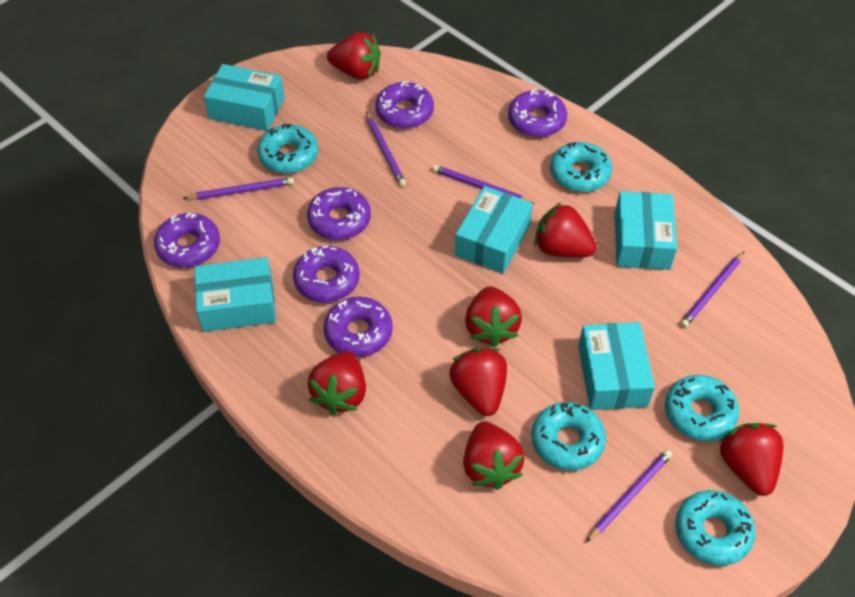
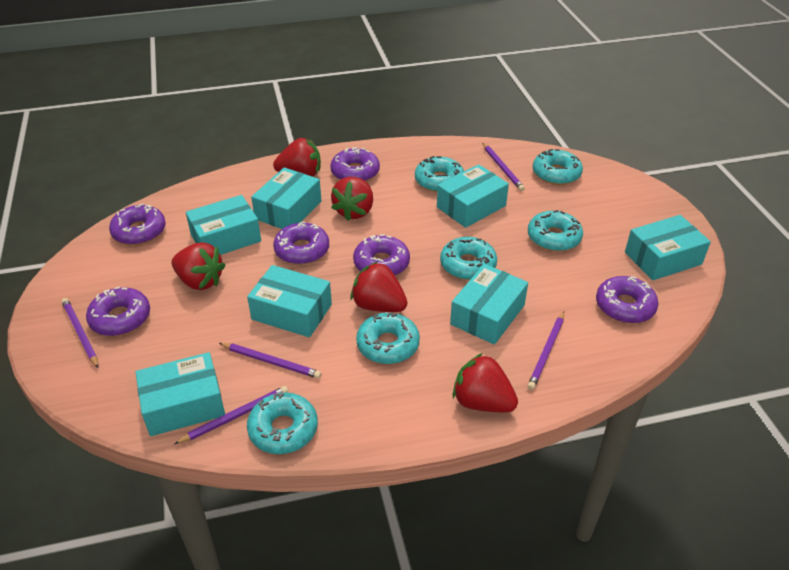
red strawberry: [308,351,366,415] [327,32,381,80] [449,348,507,416] [463,421,525,490] [465,286,522,347] [534,202,597,258] [718,423,783,496] = 7 -> [171,242,225,290] [273,138,321,177] [331,177,373,221] [350,261,407,312] [453,353,518,412] = 5
turquoise box: [194,257,276,332] [204,64,285,131] [455,186,533,274] [578,322,655,410] [615,191,677,270] = 5 -> [135,352,225,436] [186,195,261,255] [247,265,332,337] [251,167,321,229] [437,164,509,228] [450,264,528,345] [625,215,711,280] = 7
turquoise donut: [257,124,318,173] [532,402,606,471] [550,142,612,192] [665,375,739,441] [675,490,755,566] = 5 -> [247,393,318,454] [356,312,420,364] [415,156,464,192] [440,237,497,280] [528,210,583,251] [533,149,583,185] = 6

